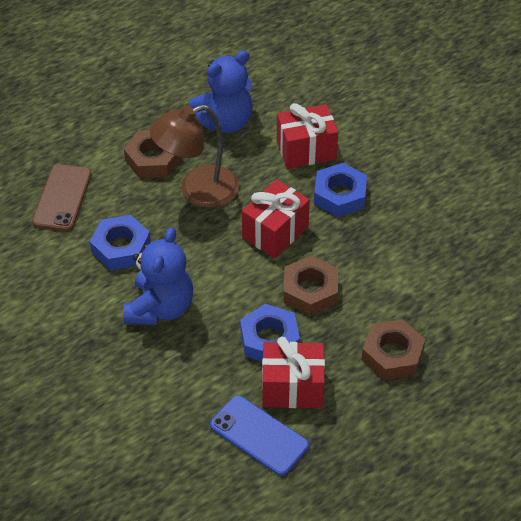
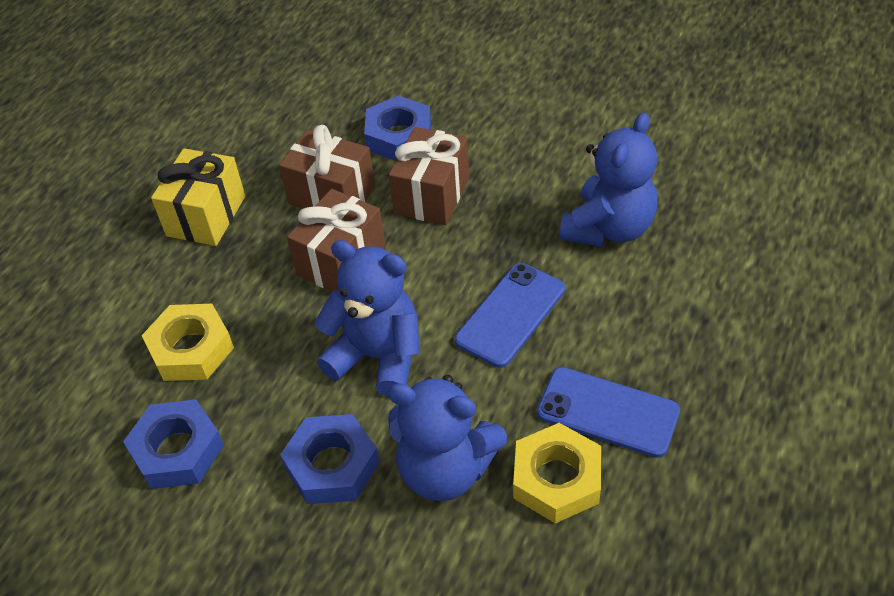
blue phone: [210,395,309,476] = 1 -> [455,263,565,368] [537,367,680,458] = 2
blue teddy bear: [123,227,193,325] [189,50,253,133] = 2 -> [314,240,420,397] [388,375,507,501] [560,113,658,247] = 3
brown gift: none = 0 -> [279,125,375,209] [287,189,386,291] [389,127,469,225] = 3
brown lamp: [150,104,239,208] = 1 -> none = 0
brown nut: [124,130,182,178] [284,256,338,315] [362,319,425,380] = 3 -> none = 0
brown phone: [32,164,92,231] = 1 -> none = 0
red gift: [242,179,310,258] [262,337,325,408] [277,103,338,169] = 3 -> none = 0
yellow gift: none = 0 -> [151,148,245,246] = 1
yellow nut: none = 0 -> [142,304,234,381] [513,423,601,523] = 2

